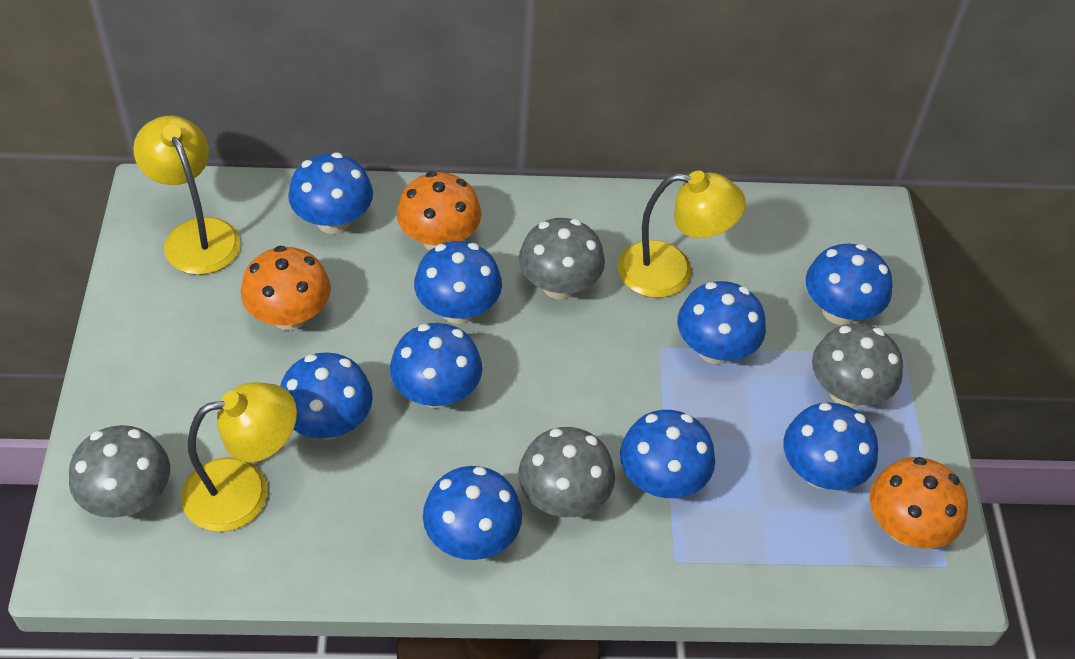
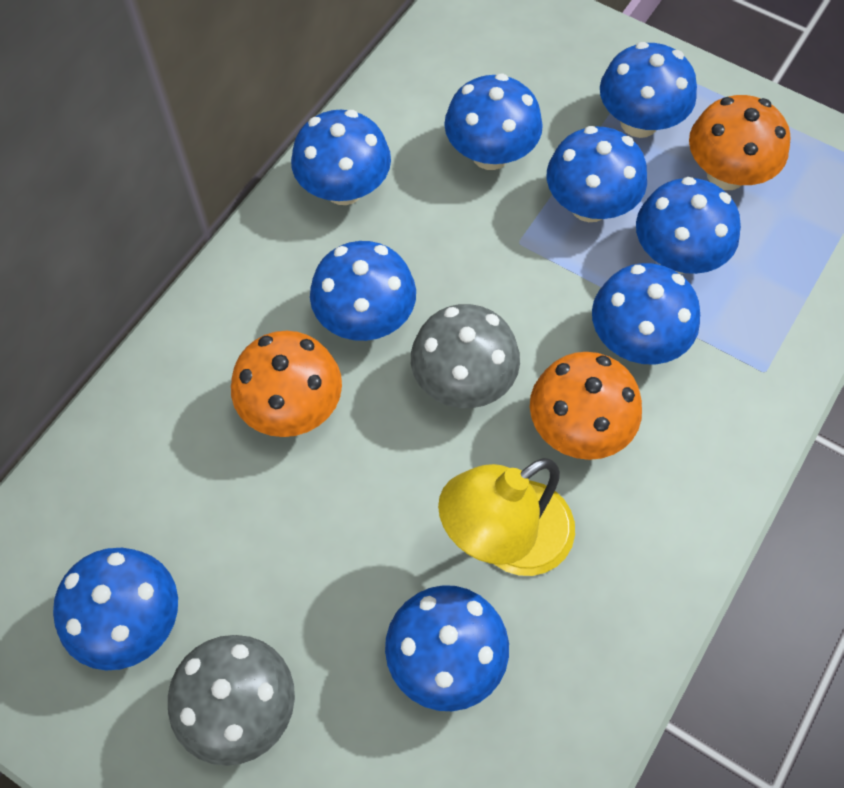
grey mushroom: [69,425,170,518] [518,427,615,517] [519,218,605,299] [812,323,903,407] = 4 -> [168,635,295,766] [411,304,520,408] = 2
yellow lamp: [133,116,240,275] [181,382,297,532] [618,171,746,298] = 3 -> [438,458,575,576] = 1

